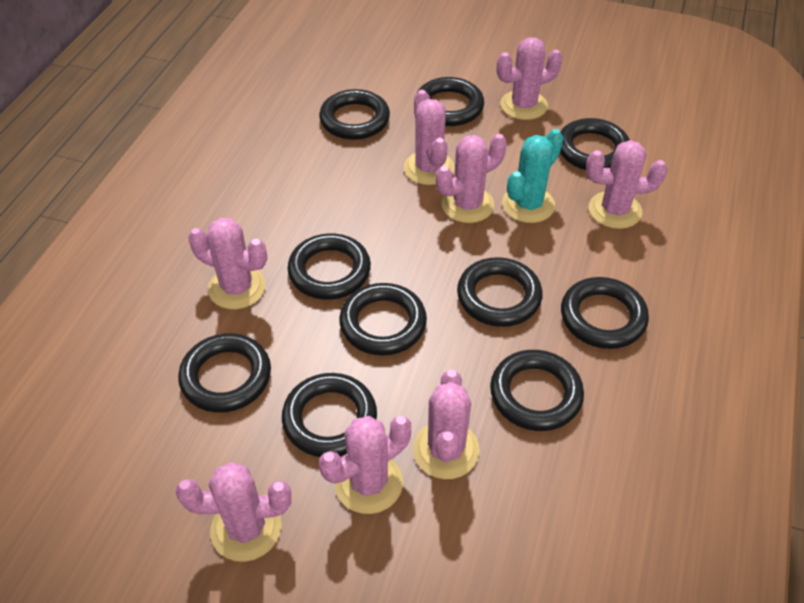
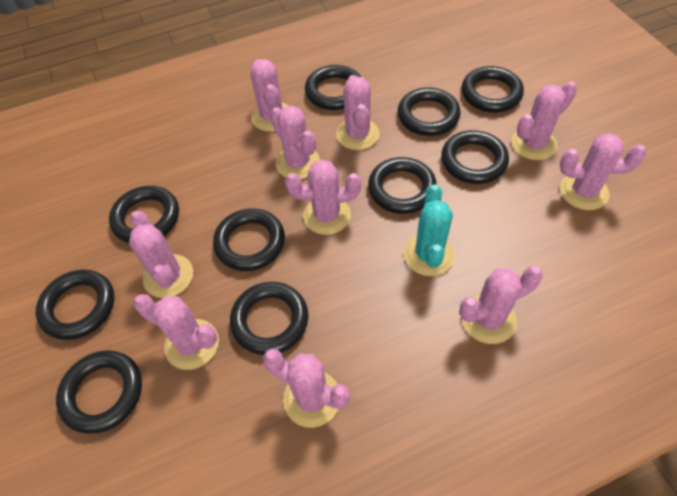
pink cactus: [176,462,291,562] [188,218,267,309] [319,416,411,514] [404,90,454,185] [413,370,480,479] [436,134,507,223] [497,37,562,120] [586,140,667,229] = 8 -> [129,211,193,298] [134,294,219,370] [251,59,288,132] [263,349,350,428] [270,106,320,179] [285,160,361,235] [336,75,380,150] [459,266,543,344] [512,81,577,160] [560,133,646,210] = 10

